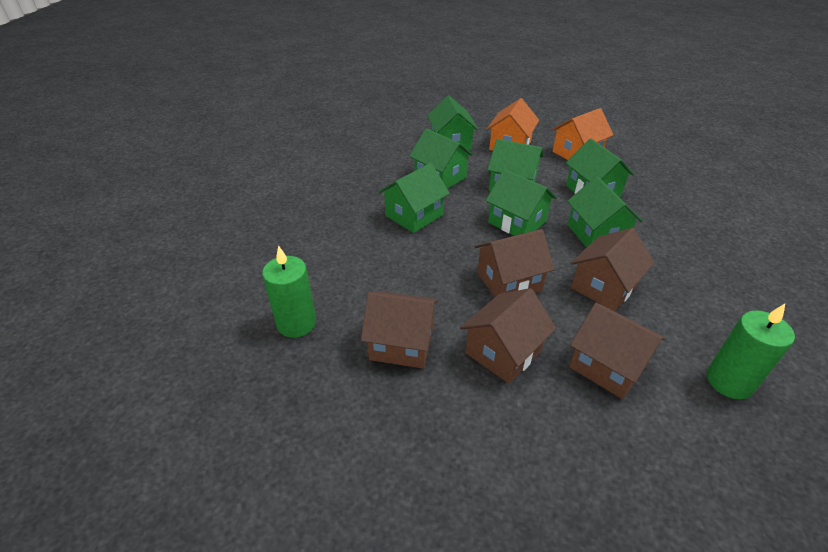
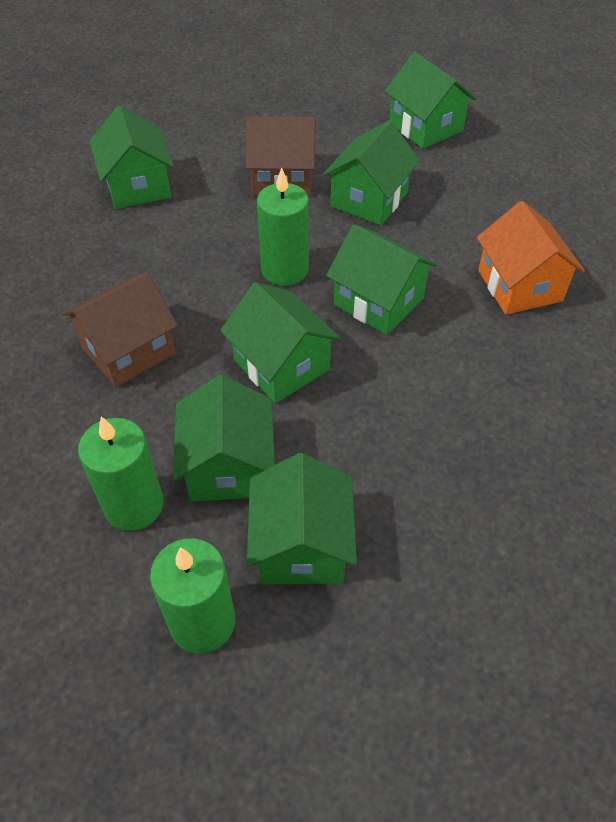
brown house: [361,291,439,369] [460,288,556,384] [474,229,555,297] [569,303,666,399] [571,228,655,311] = 5 -> [62,272,178,387] [245,116,315,197] = 2
green candle: [262,245,316,338] [707,304,795,399] = 2 -> [78,417,164,531] [150,538,235,654] [257,168,309,286] = 3
orange house: [487,98,539,151] [552,108,613,160] = 2 -> [477,201,585,315] = 1

